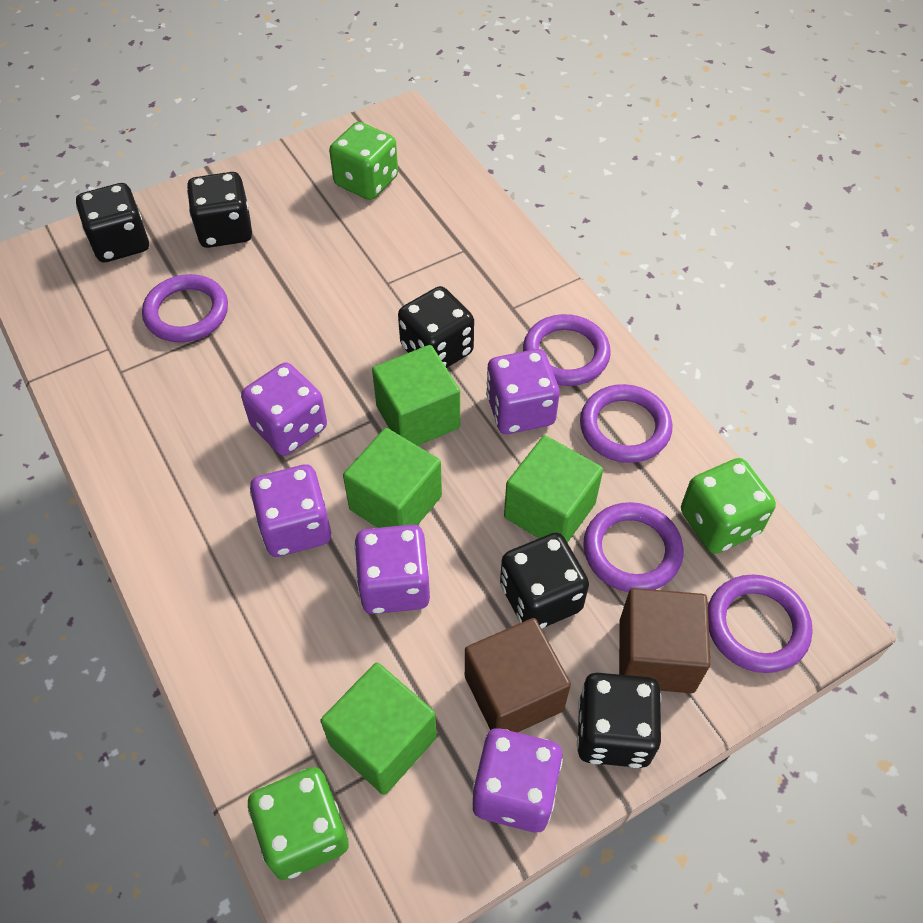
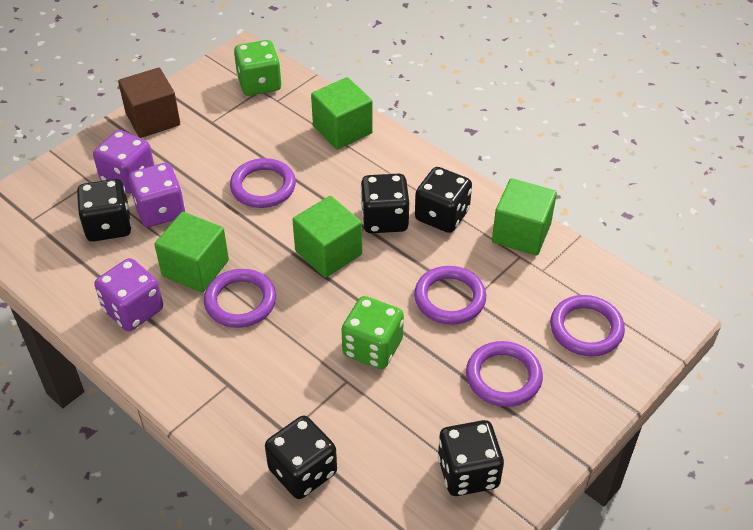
brown cube: [465,618,571,733] [619,588,710,693] = 2 -> [118,68,180,138] = 1
green dice: [248,767,349,880] [329,122,398,200] [681,458,776,554] = 3 -> [234,40,282,96] [341,296,404,369] = 2
purple dice: [241,362,327,456] [250,465,331,557] [354,524,430,614] [472,728,563,833] [486,349,560,434] = 5 -> [93,130,154,194] [94,258,163,331] [128,163,185,227] = 3

